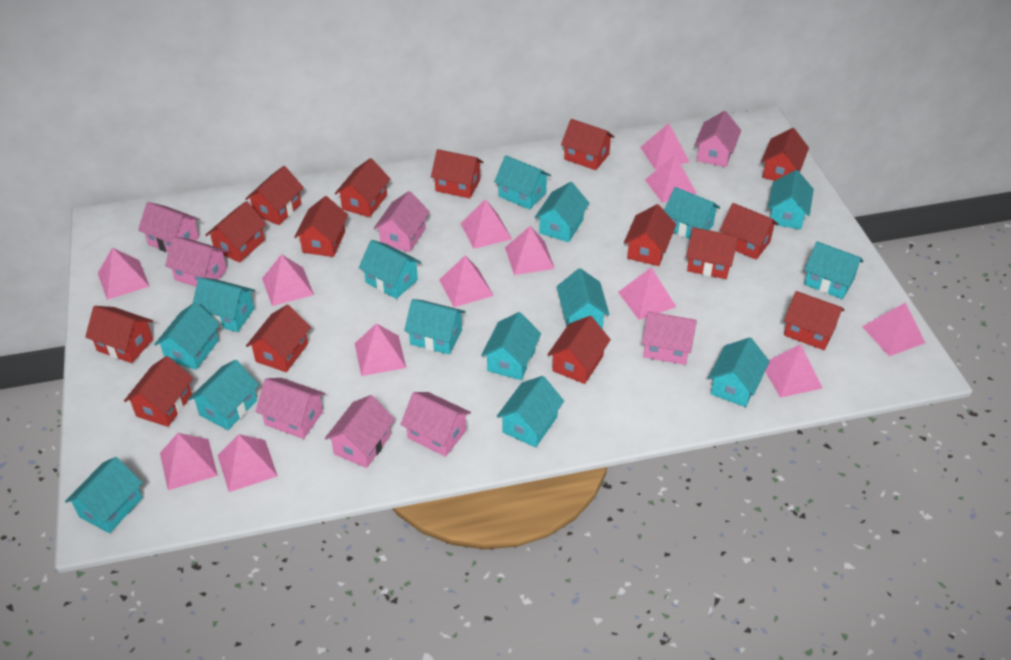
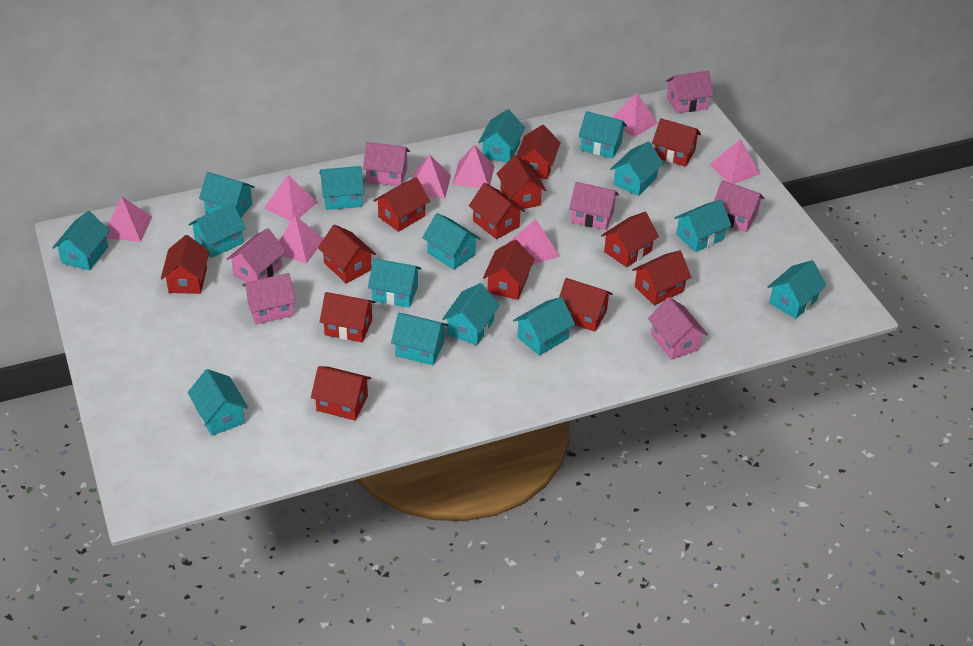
pink house: [138,202,200,252] [165,236,228,287] [256,378,325,439] [325,395,395,468] [374,191,430,252] [401,392,471,457] [642,311,697,365] [695,111,741,167] = 8 -> [227,228,286,282] [242,273,296,324] [363,142,410,186] [569,182,619,230] [648,297,708,360] [666,71,713,113] [714,180,764,232] = 7
pink pyramid: [98,247,150,300] [160,433,218,490] [218,434,278,492] [262,254,314,306] [355,323,406,376] [439,256,494,307] [460,199,512,249] [505,226,555,275] [618,267,676,320] [640,123,689,169] [645,155,697,203] [765,344,822,398] [862,303,925,356] = 13 -> [106,196,152,242] [264,175,318,221] [279,215,323,264] [412,154,451,199] [452,145,495,188] [508,219,560,265] [612,92,658,137] [709,139,760,184] = 8
red house: [85,306,153,363] [124,356,193,427] [205,201,266,263] [245,166,304,225] [246,305,311,372] [294,196,348,257] [335,158,390,217] [431,149,484,199] [547,316,611,384] [561,119,615,170] [624,204,676,266] [686,227,739,279] [720,203,778,260] [761,128,809,181] [784,291,844,350] = 15 -> [161,235,209,294] [311,366,371,421] [318,225,376,283] [320,292,375,342] [373,177,430,232] [469,183,525,239] [483,240,534,300] [496,155,546,209] [517,125,560,179] [559,278,613,332] [601,212,659,267] [632,250,691,305] [652,118,701,167] = 13

